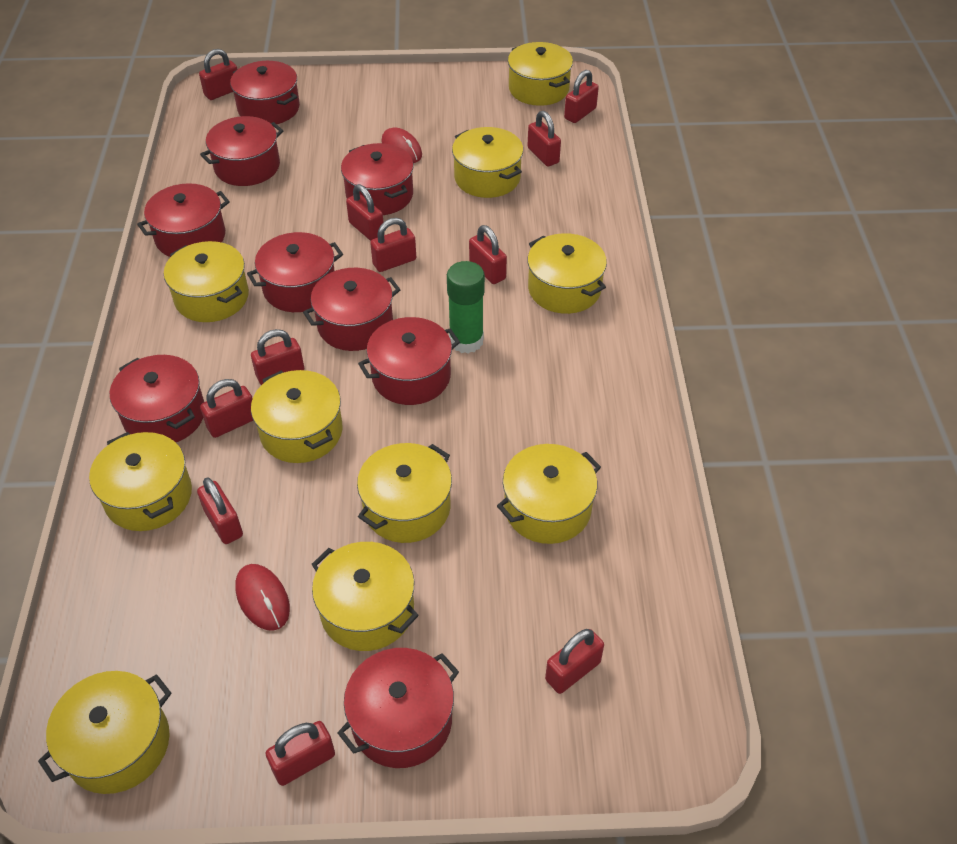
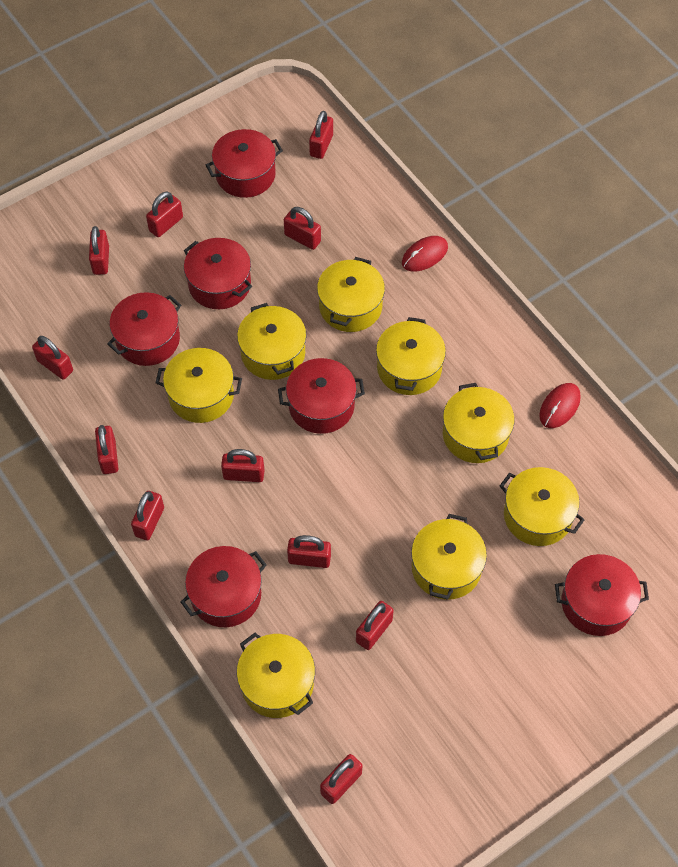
green glue stick: [447,261,485,353] = 1 -> none = 0
red pot: [110,355,204,442] [137,183,230,257] [200,116,283,186] [230,61,300,124] [247,232,343,312] [303,268,401,351] [338,648,459,768] [341,143,414,215] [358,317,460,405] = 9 -> [107,292,181,366] [181,546,266,627] [184,238,252,309] [206,129,283,198] [278,358,365,434] [555,554,649,636] = 6
yellow pot: [38,671,172,794] [89,432,192,531] [164,241,249,322] [251,370,342,463] [311,542,419,651] [357,443,452,543] [452,127,523,198] [497,444,601,544] [508,42,573,106] [528,233,607,314] = 10 -> [155,348,242,423] [237,303,306,380] [237,633,315,718] [317,257,385,332] [376,317,446,395] [411,514,487,600] [443,383,515,463] [500,467,584,546] = 8

